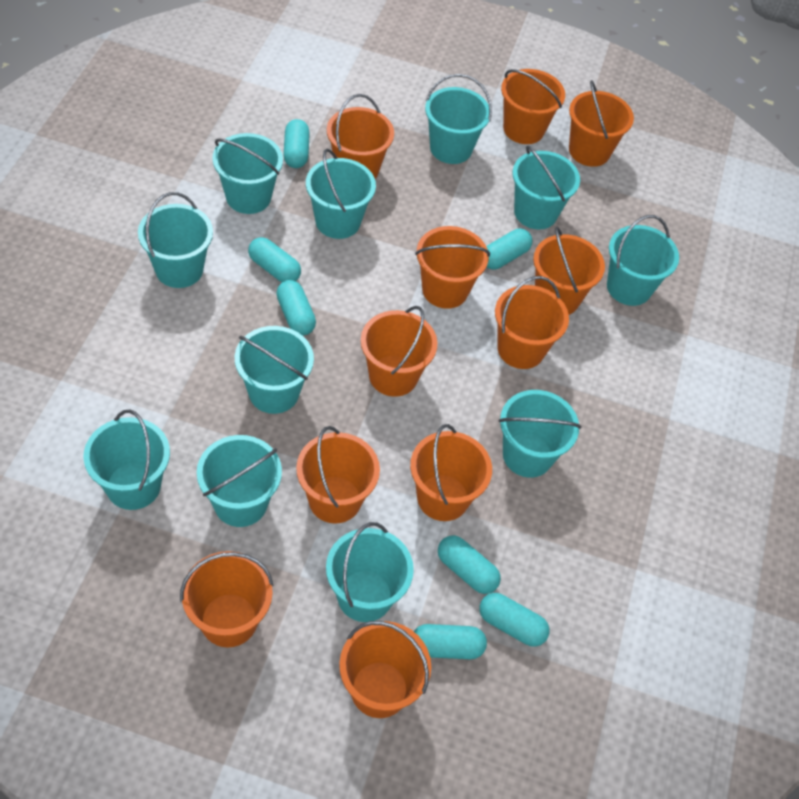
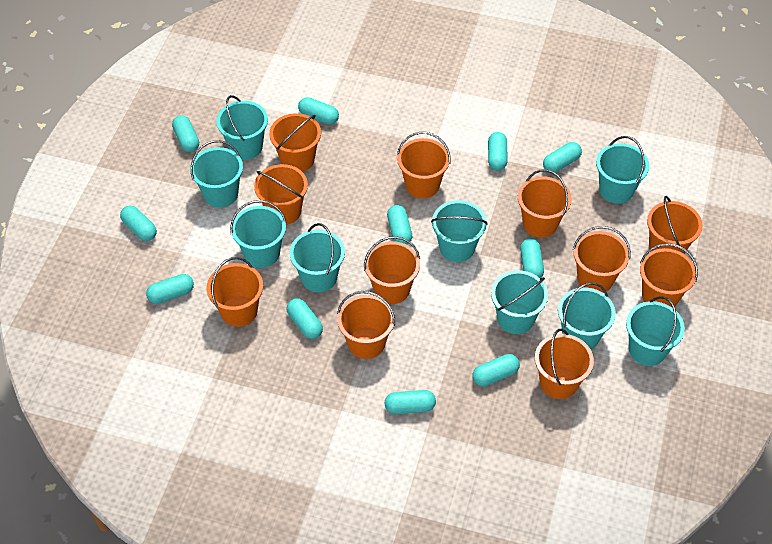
turquoise bucket: [84,410,170,510] [138,192,213,288] [197,435,282,527] [212,133,283,214] [235,326,314,414] [306,149,376,239] [326,522,414,622] [425,74,492,164] [499,390,581,478] [512,146,580,229] [607,215,679,306] = 11 -> [190,140,243,208] [216,95,268,160] [230,200,286,268] [289,223,345,292] [431,200,488,262] [491,270,548,334] [558,282,616,350] [596,136,649,204] [626,296,685,366] = 9
turquoise capsule: [248,237,301,282] [276,280,316,336] [283,119,310,168] [414,624,487,659] [438,535,501,594] [479,593,550,647] [486,229,532,269] = 7 -> [120,206,157,241] [146,274,194,304] [172,116,199,152] [286,298,323,339] [298,97,339,125] [385,390,436,414] [387,205,412,245] [472,354,520,386] [488,132,508,171] [520,238,544,278] [543,142,582,173] = 11

